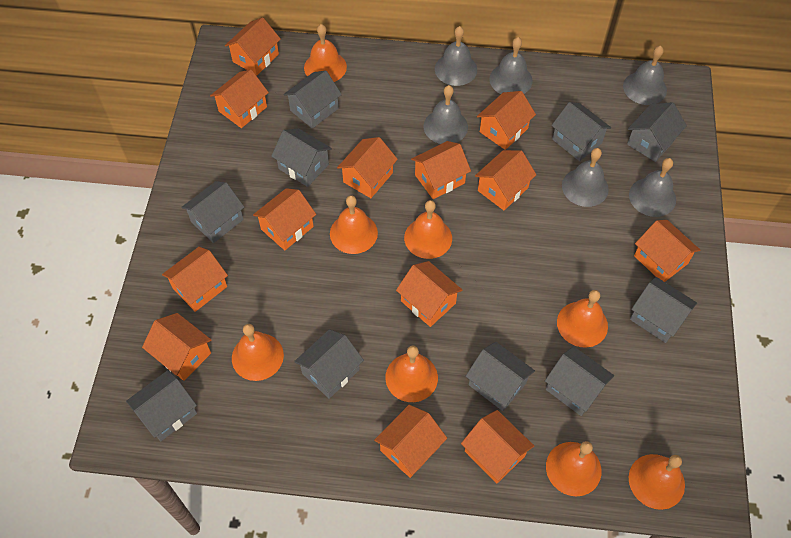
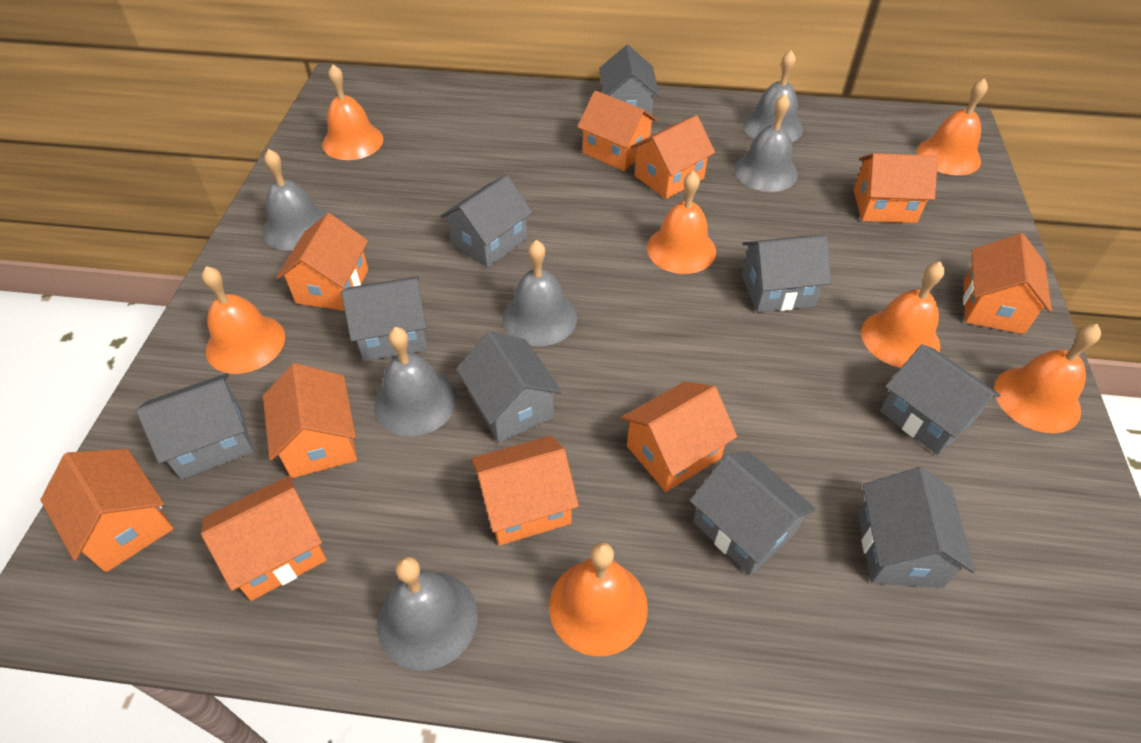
grey house: [126,370,197,441] [181,181,244,243] [271,128,332,187] [283,71,342,129] [294,329,364,399] [465,342,535,411] [545,346,614,416] [551,102,611,161] [627,102,687,162] [630,277,697,343] = 10 -> [136,373,253,480] [341,276,428,361] [441,175,533,268] [456,331,562,443] [599,45,660,115] [690,452,816,576] [742,235,831,313] [858,467,975,588] [880,344,1001,455] = 9
orange bell: [232,324,284,381] [304,24,347,82] [330,195,378,254] [385,346,438,402] [404,200,452,259] [546,441,602,496] [557,290,608,348] [629,454,685,510] = 8 -> [202,266,285,374] [322,64,383,160] [549,542,648,656] [647,171,716,274] [861,261,945,368] [917,78,988,175] [994,324,1101,433] = 7
orange house: [142,313,211,381] [162,247,228,312] [210,70,269,128] [225,17,281,76] [253,188,316,250] [337,137,398,198] [374,405,447,478] [396,261,462,327] [411,141,471,199] [461,410,534,483] [475,150,537,210] [477,91,536,150] [634,220,700,282] = 13 -> [40,449,173,572] [201,476,327,601] [263,363,357,478] [276,213,368,311] [471,436,579,546] [577,90,657,171] [621,382,737,492] [630,115,715,199] [854,153,938,223] [963,233,1052,334] = 10

